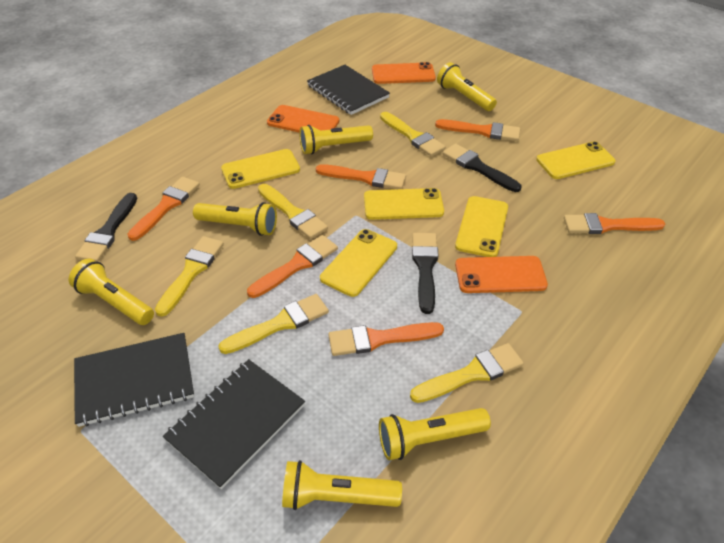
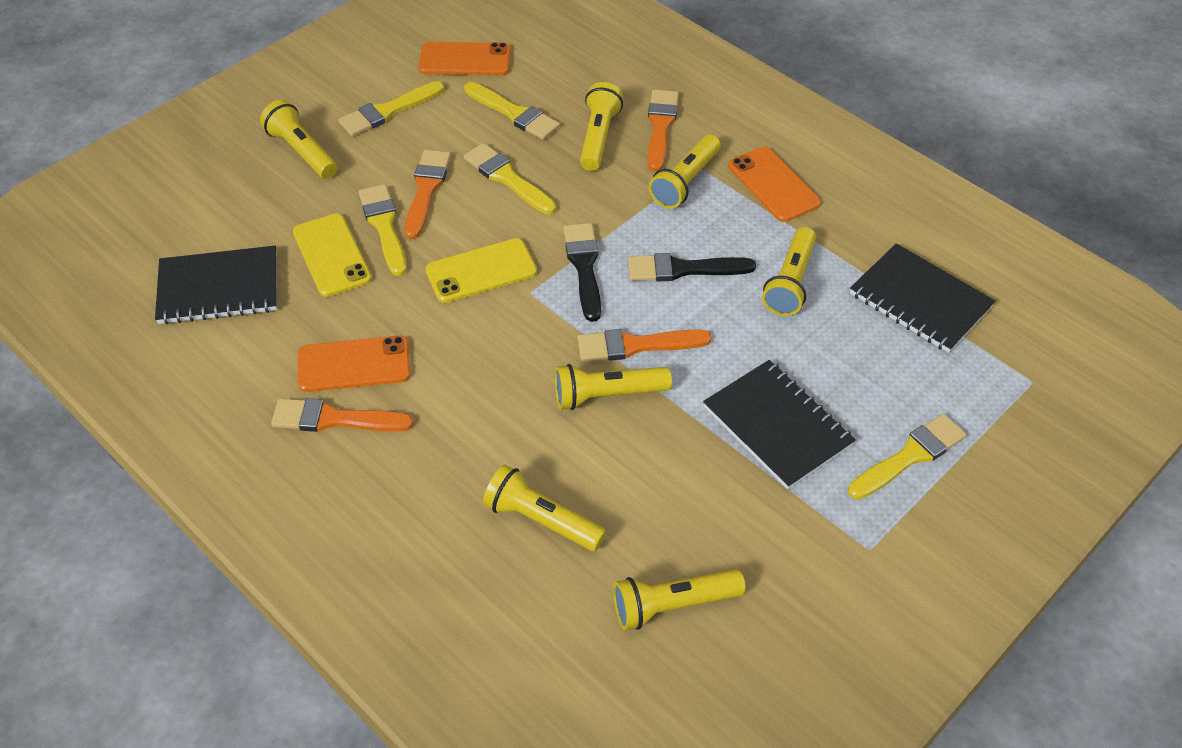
black brush: [75,193,137,262] [412,233,439,314] [443,144,522,192] = 3 -> [564,223,601,322] [628,253,756,282] = 2
orange brush: [127,177,200,241] [247,235,338,298] [316,164,406,189] [328,322,444,356] [435,119,520,141] [564,213,665,234] = 6 -> [271,398,414,432] [404,150,451,239] [578,329,712,362] [648,89,679,172] = 4
yellow flashlight: [69,258,154,325] [193,202,277,236] [282,460,402,510] [299,125,373,155] [379,408,491,460] [437,62,497,111] = 6 -> [260,100,337,179] [483,464,606,551] [555,364,672,410] [580,82,623,171] [613,569,745,630] [649,134,721,209] [762,227,816,316] = 7
yellow phone: [221,149,300,189] [320,229,397,297] [364,188,444,220] [455,196,508,257] [536,141,616,179] = 5 -> [293,213,372,297] [425,238,537,303] = 2

